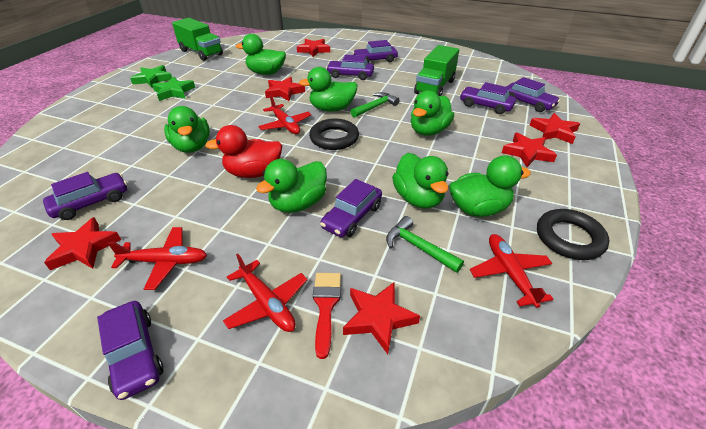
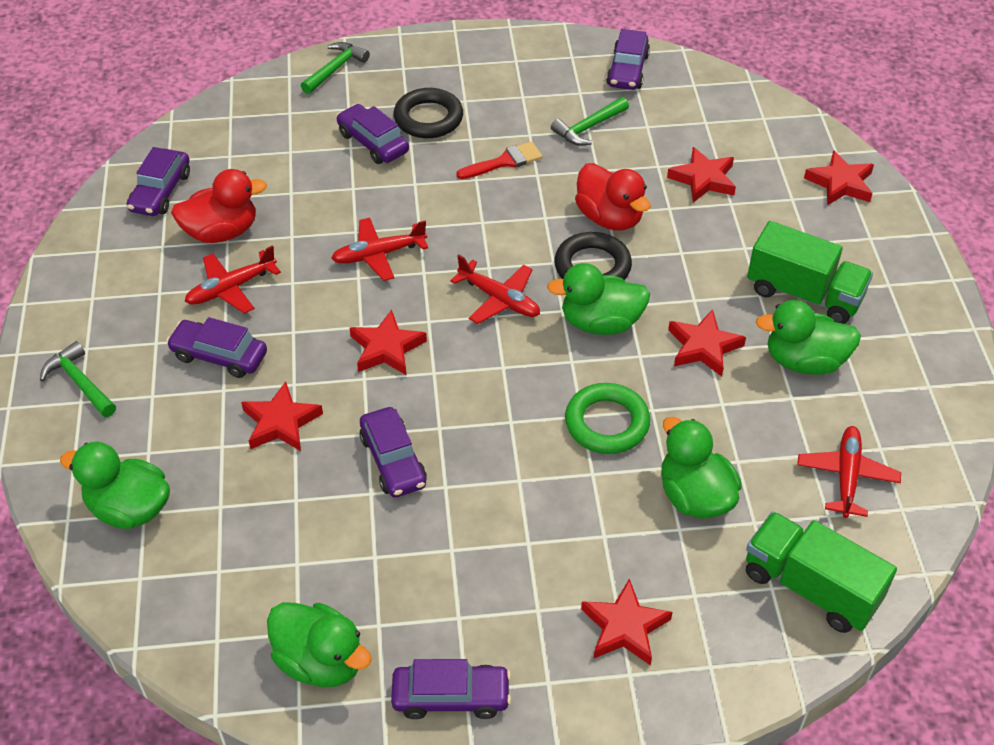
green duck: [164,106,210,153] [236,34,286,75] [256,159,327,213] [299,67,358,112] [392,153,449,209] [411,90,454,136] [449,155,531,217] = 7 -> [60,442,170,529] [267,602,372,687] [547,263,650,335] [661,417,742,519] [756,300,861,375] = 5
green hammer: [351,92,399,118] [386,216,464,273] = 2 -> [40,341,116,417] [301,42,370,94] [551,97,629,146] = 3
green ring: none = 0 -> [565,383,650,454] = 1
green star: [130,65,172,88] [152,77,195,101] = 2 -> none = 0
purple car: [43,172,127,220] [97,301,164,400] [320,179,382,237] [326,55,374,80] [353,40,398,63] [460,82,516,114] [506,77,560,112] = 7 -> [127,147,190,216] [166,317,267,378] [336,104,409,164] [359,407,427,497] [391,659,511,719] [606,29,650,90] = 6
red duck: [205,125,282,178] = 1 -> [171,169,267,243] [575,163,651,231] = 2

